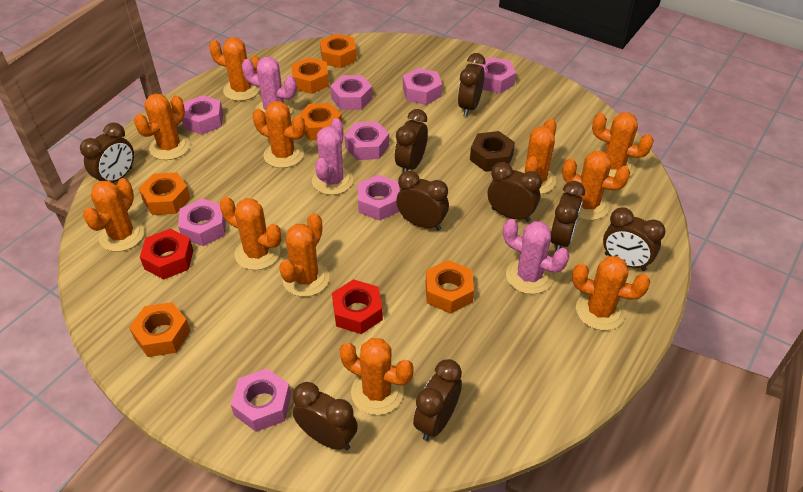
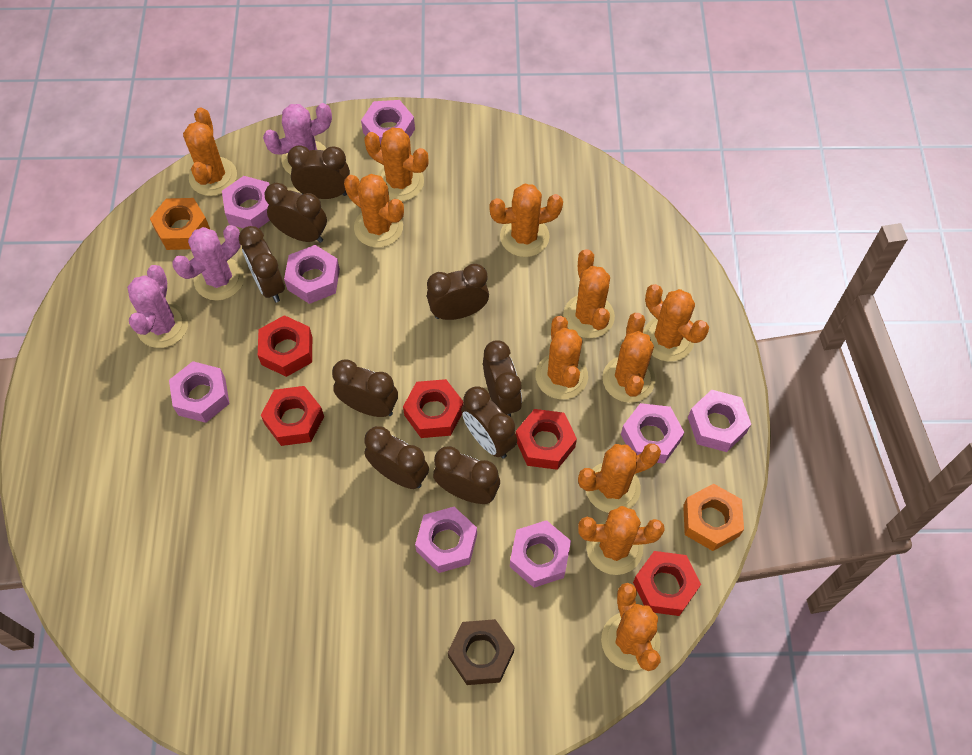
orange nut: [129,302,190,357] [139,173,191,215] [291,57,329,94] [299,103,342,141] [320,34,357,68] [426,260,474,314] = 6 -> [150,198,210,250] [683,484,744,551] = 2
red nut: [140,229,193,279] [332,279,383,334] = 2 -> [258,315,312,377] [261,386,324,446] [403,379,464,438] [516,409,577,470] [633,551,701,616] = 5

